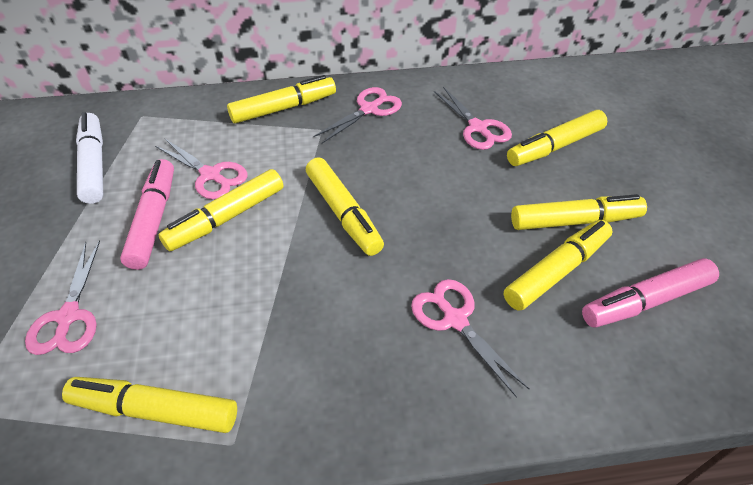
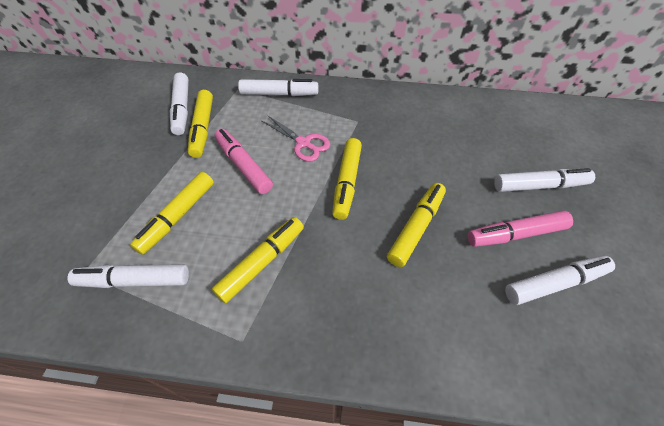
pink scissors: [25,240,100,355] [155,138,247,200] [313,87,402,143] [411,279,530,398] [434,87,512,150] = 5 -> [262,115,330,162] = 1
white marker: [76,112,103,204] = 1 -> [68,264,189,288] [170,72,189,135] [238,79,318,96] [494,168,595,192] [505,256,615,305] = 5
yellow marker: [62,377,237,433] [159,169,283,251] [227,75,336,123] [306,157,384,256] [504,220,613,311] [507,110,607,166] [511,194,647,230] = 7 -> [130,172,214,255] [188,90,213,158] [212,217,304,303] [332,138,362,220] [387,183,446,267] = 5

